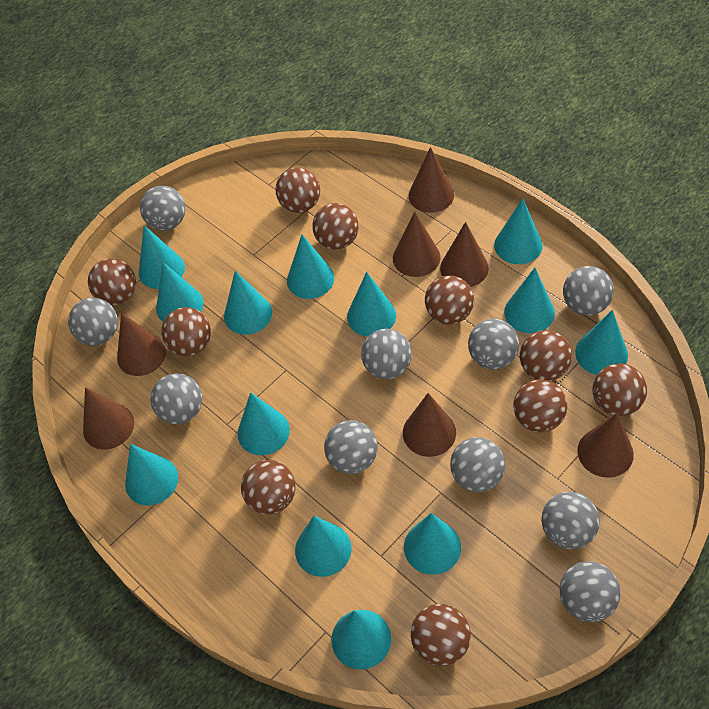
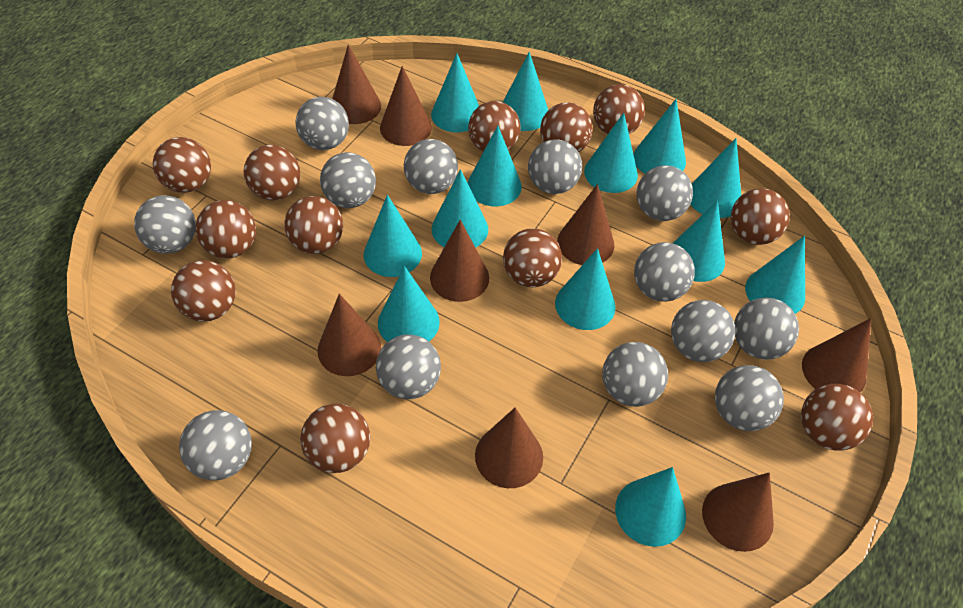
brown ball: [88,258,136,305] [161,307,211,356] [241,460,295,515] [275,167,320,213] [312,203,359,250] [411,604,471,666] [425,275,474,325] [513,379,567,433] [520,330,572,381] [592,363,647,416] = 10 -> [153,137,211,193] [171,260,236,322] [195,200,256,258] [244,145,300,200] [284,196,343,254] [300,404,370,473] [468,101,521,152] [503,228,562,287] [540,103,593,152] [593,84,645,134] [731,188,790,245] [801,384,873,451] = 12
brown cone: [83,387,134,450] [117,313,166,376] [393,211,440,277] [403,393,456,457] [409,147,454,213] [440,222,489,287] [577,413,634,478] = 7 -> [318,294,381,376] [332,44,381,124] [380,66,432,146] [430,220,489,302] [475,408,543,488] [557,184,614,265] [702,473,774,552] [802,318,872,392] = 8
grey ball: [68,298,118,346] [140,185,186,231] [150,373,202,424] [324,420,378,474] [361,329,412,379] [450,437,505,492] [468,319,519,369] [541,492,600,549] [559,561,620,622] [563,266,614,316] = 10 -> [134,195,196,254] [179,410,252,480] [296,97,349,150] [320,152,376,208] [376,334,441,399] [404,139,458,194] [528,139,582,194] [602,342,668,407] [634,242,695,302] [637,165,693,221] [671,300,736,362] [715,365,784,431] [734,297,799,360] = 13

